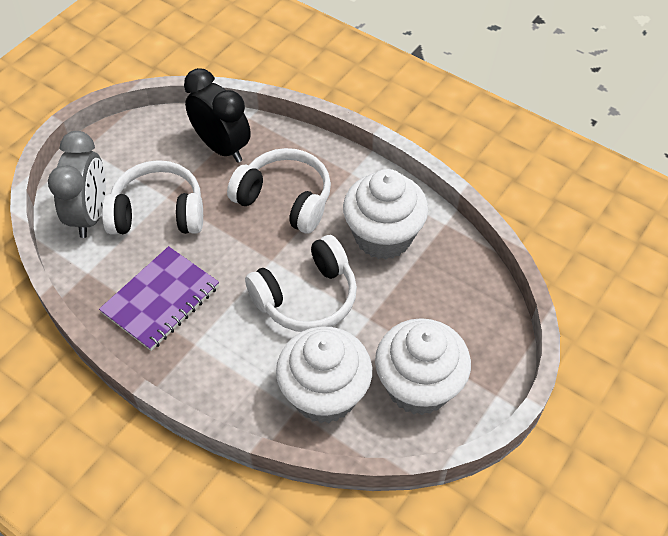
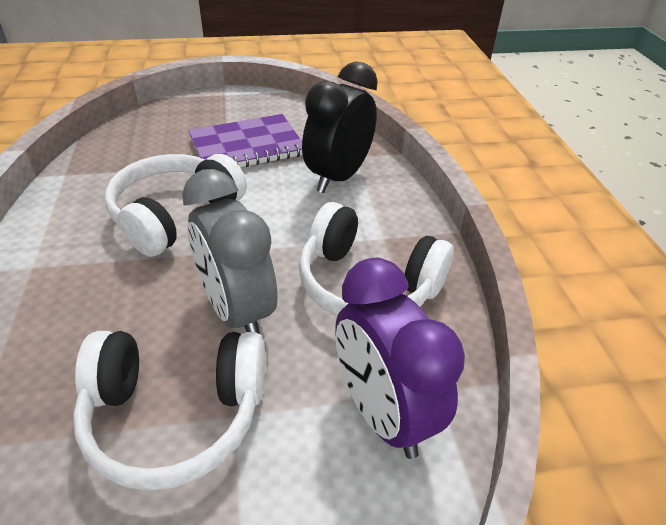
purple clock: none = 0 -> [335,258,465,459] = 1
white cupcake: [276,326,372,423] [343,169,428,260] [375,318,471,415] = 3 -> none = 0

